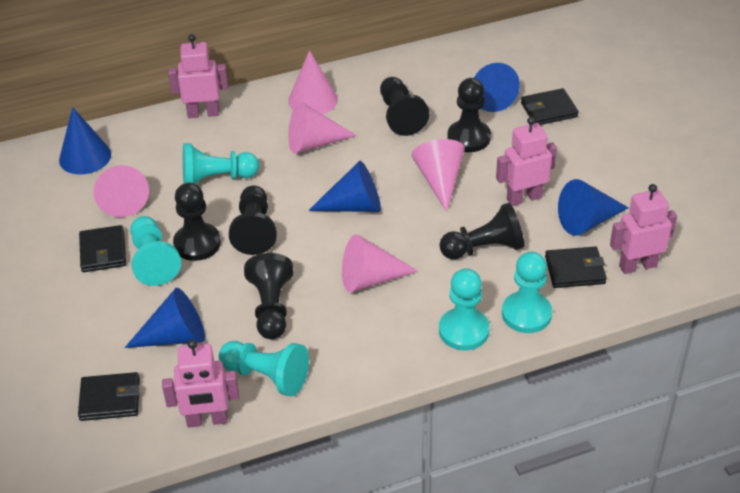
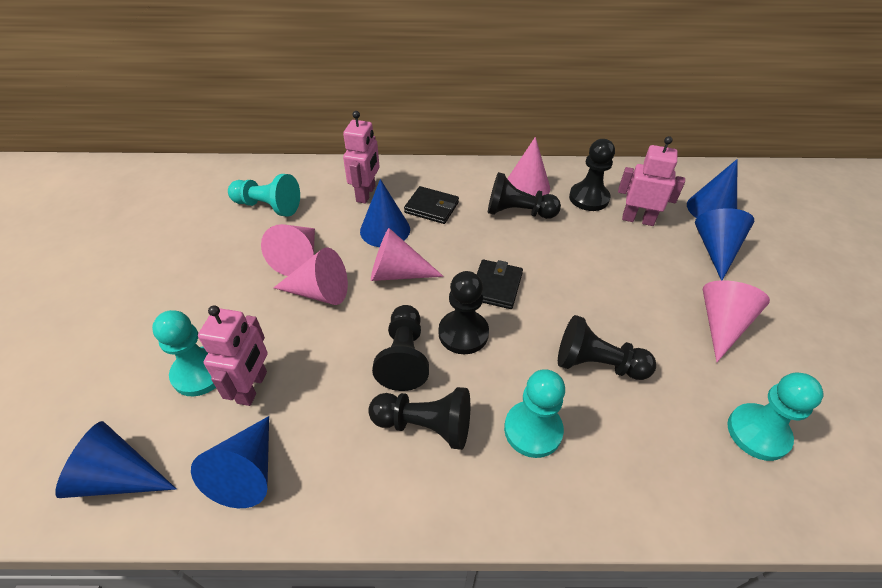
black wallet: [78,372,140,421] [79,225,126,272] [521,88,578,125] [545,247,607,288] = 4 -> [404,186,459,224] [477,259,523,309] = 2
pink robot: [162,339,239,428] [168,34,228,118] [496,117,557,206] [610,184,677,274] = 4 -> [198,305,268,406] [343,111,380,203] [618,136,685,226] = 3
turquoise pawn: [130,216,181,286] [182,143,259,184] [219,341,309,397] [439,268,490,350] [502,252,552,333] = 5 -> [152,310,216,396] [228,174,300,216] [504,369,565,458] [727,373,824,461] = 4

